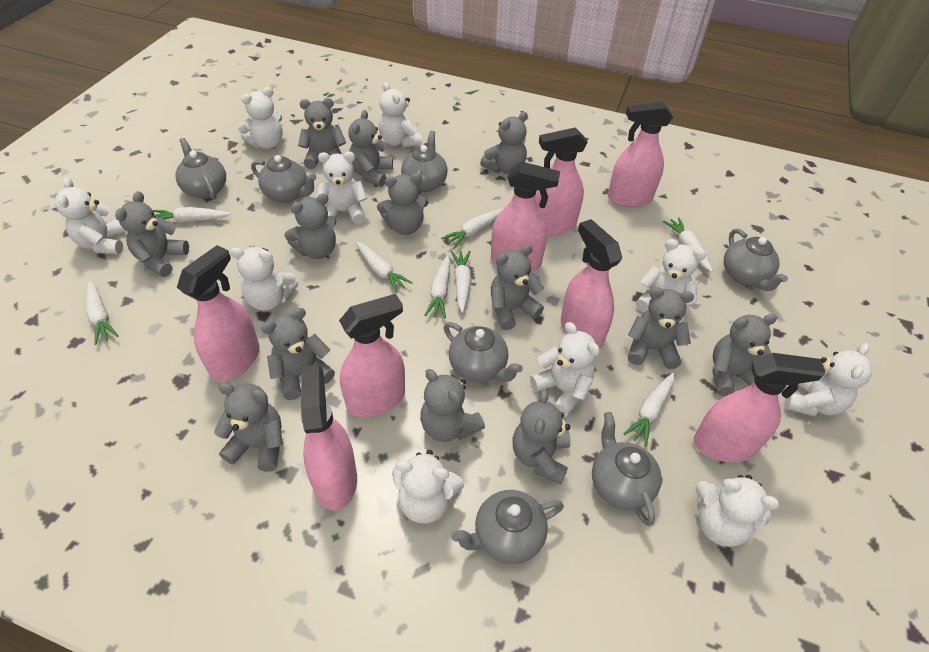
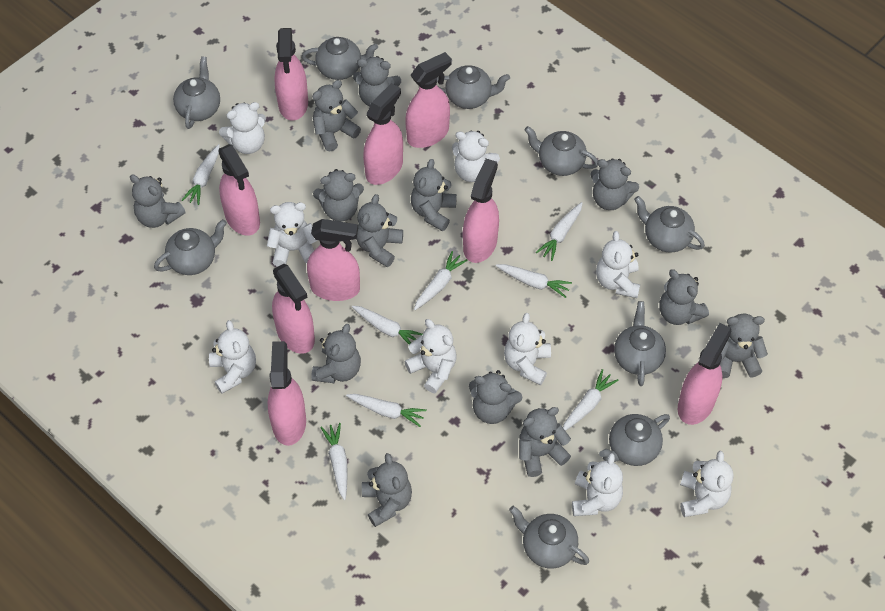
grey teapot: [176,138,226,200] [251,155,317,203] [401,131,448,195] [444,322,523,382] [451,490,564,564] [592,412,662,526] [724,229,788,291] = 7 -> [154,219,227,275] [173,56,220,129] [302,37,378,80] [437,65,510,109] [509,506,589,569] [524,126,598,176] [599,414,670,466] [614,301,666,386] [634,196,705,253] = 9
pink spray bottle: [177,245,260,382] [301,365,357,510] [339,294,405,418] [491,162,560,272] [535,127,588,236] [561,219,622,349] [608,102,673,207] [694,353,826,462] = 8 -> [218,144,260,236] [268,341,306,446] [272,264,315,354] [274,28,308,121] [307,219,360,301] [363,83,403,185] [405,52,452,148] [463,159,499,263] [678,323,731,425] = 9
white teddy bear: [55,177,126,254] [230,247,298,311] [238,87,283,149] [316,151,368,224] [379,82,422,147] [392,450,464,523] [530,322,600,417] [636,239,706,323] [695,475,779,547] [784,343,872,416] = 10 -> [209,320,256,394] [219,102,266,154] [267,202,318,267] [404,319,457,393] [452,130,500,182] [504,313,551,385] [572,453,623,516] [596,231,640,298] [680,451,734,517] = 9

